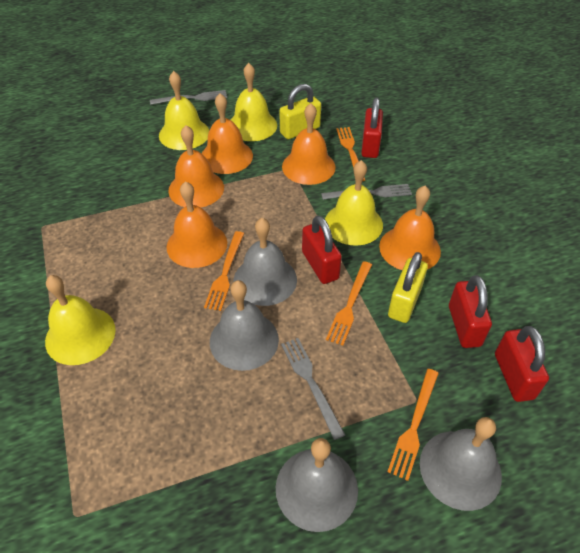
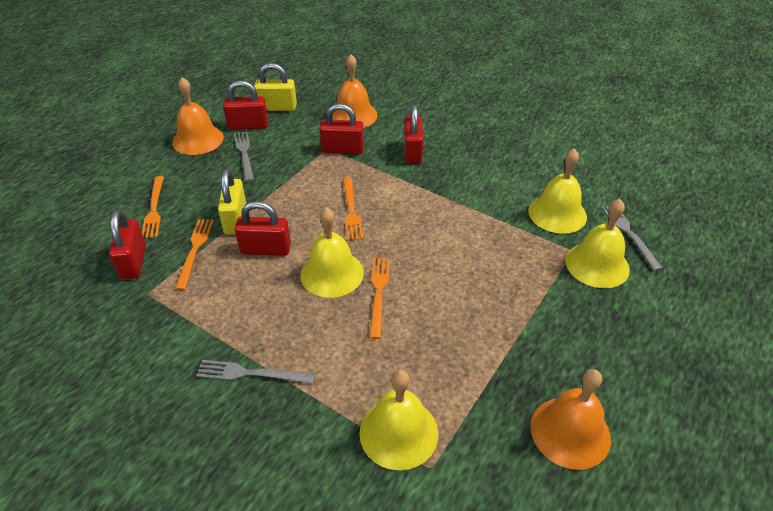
grey bell: [210,280,279,371] [233,218,297,306] [276,438,358,532] [420,417,502,511] = 4 -> none = 0
orange bell: [166,181,227,268] [168,125,224,207] [201,93,253,174] [282,103,336,185] [379,186,441,270] = 5 -> [172,77,224,155] [332,54,378,128] [530,369,611,470] = 3
red padlock: [302,215,342,284] [361,98,383,158] [449,275,492,348] [495,326,549,402] = 4 -> [109,210,146,280] [223,80,268,130] [235,201,291,256] [320,104,364,154] [404,105,423,164] = 5

